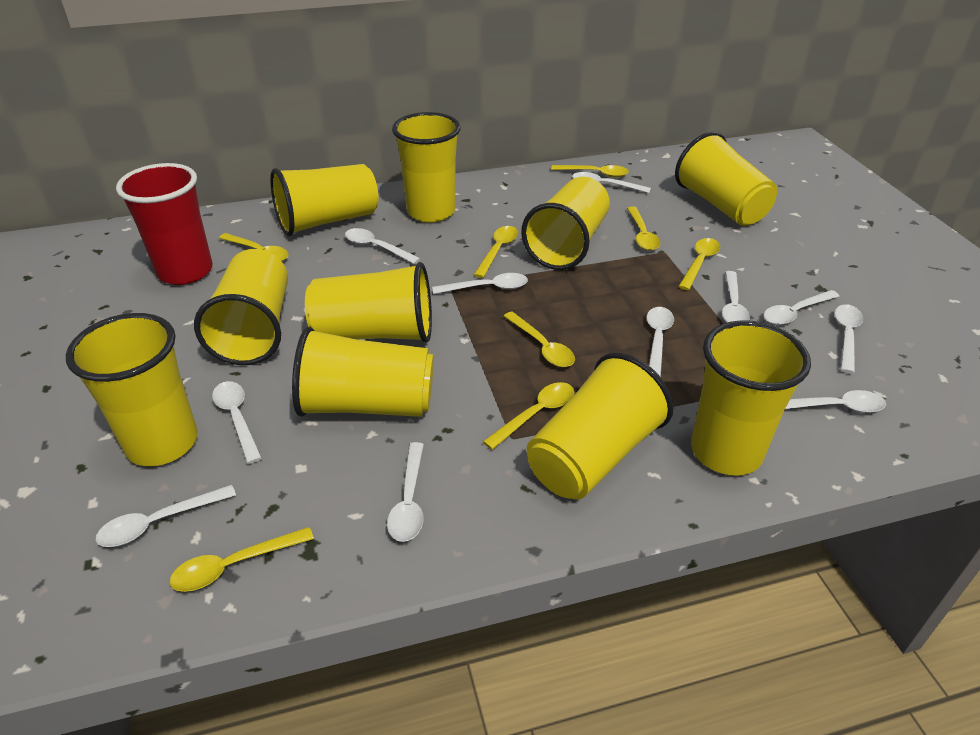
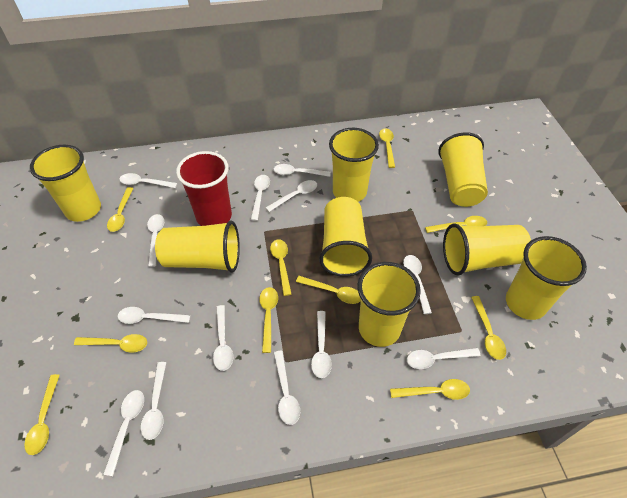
white spoon: [96,485,236,547] [212,381,262,464] [345,228,421,264] [387,442,424,542] [432,273,528,294] [572,172,651,193] [646,307,674,377] [722,271,750,323] [764,290,839,325] [785,390,886,413] [834,304,863,373] = 11 -> [103,390,144,476] [118,307,190,324] [119,173,177,188] [141,362,166,440] [147,214,164,267] [213,305,233,371] [251,175,270,221] [265,180,317,212] [274,164,331,177] [274,351,300,425] [311,311,332,378] [403,255,432,314] [407,348,481,369] = 13
yellow cup: [66,313,198,466] [194,249,288,365] [270,164,378,236] [292,327,434,417] [305,262,432,343] [392,112,461,223] [521,177,610,270] [527,353,674,500] [675,132,777,226] [691,320,811,476] = 10 -> [30,145,101,222] [155,221,240,273] [319,197,372,277] [329,128,379,202] [358,262,421,347] [438,132,488,207] [443,224,531,276] [506,236,587,320] = 8
yellow spoon: [170,527,314,592] [219,233,289,261] [474,226,518,278] [483,382,574,450] [504,312,575,367] [551,165,629,177] [627,206,661,251] [678,238,720,290] = 8 -> [24,374,60,455] [74,334,147,353] [107,187,133,232] [259,287,278,353] [270,239,292,296] [296,276,361,304] [379,128,395,168] [390,379,470,400] [425,216,487,233] [471,296,506,360] = 10

